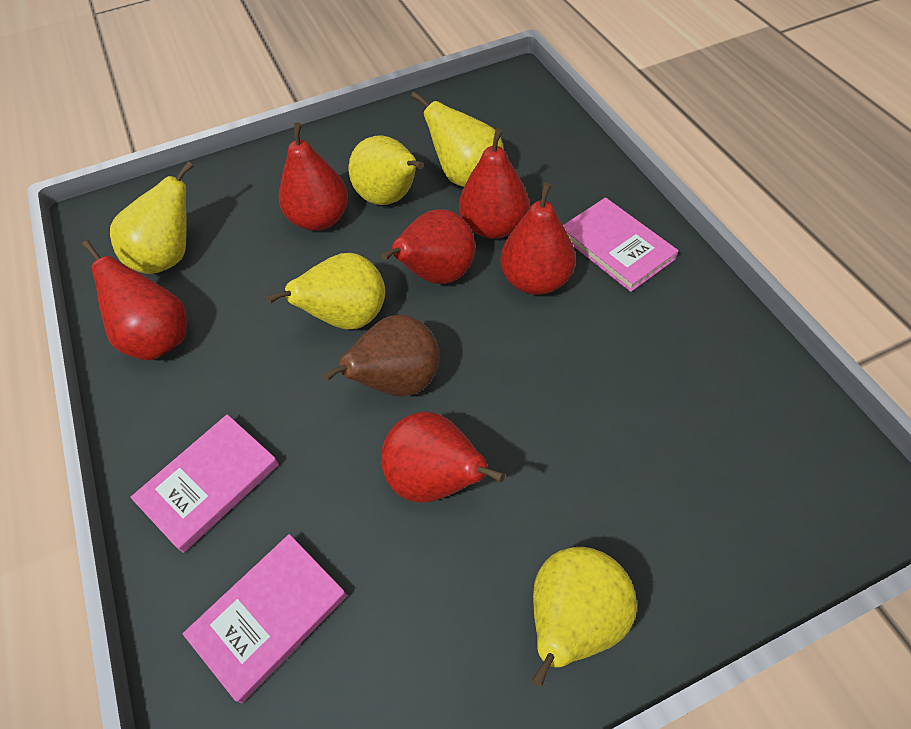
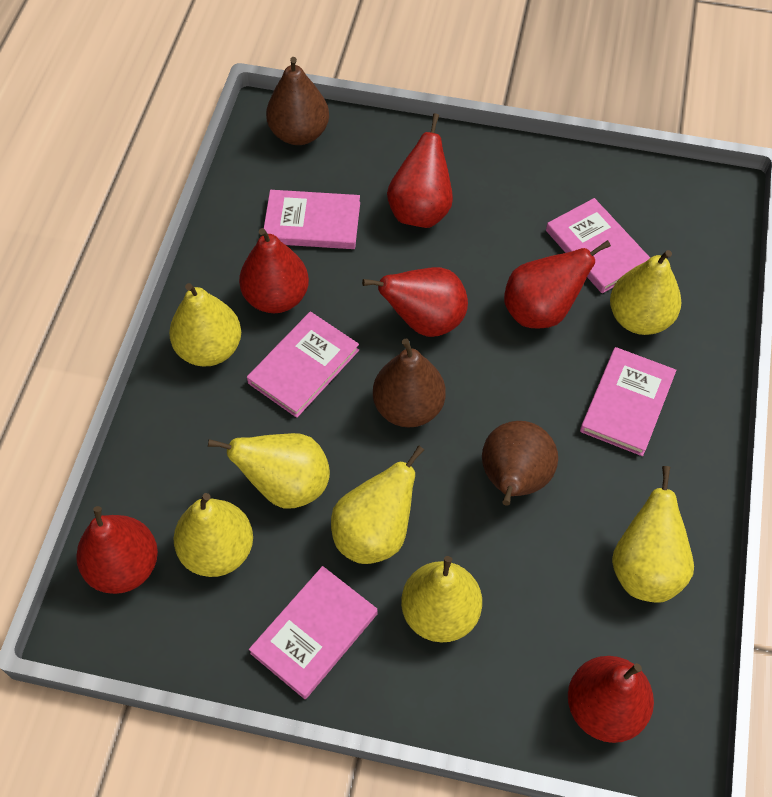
brown pear: [323,314,439,396] = 1 -> [266,57,329,145] [373,339,446,428] [482,421,558,506] = 3
pink book: [130,414,279,553] [182,534,347,703] [563,197,679,292] = 3 -> [247,312,359,418] [249,566,378,699] [264,190,360,249] [546,198,650,293] [580,347,676,456] = 5
yellow pear: [110,161,194,274] [267,253,385,329] [348,135,424,205] [411,92,504,187] [532,547,637,687] = 5 -> [169,283,241,366] [173,493,253,577] [208,433,330,508] [331,445,424,564] [401,556,482,642] [610,250,681,335] [612,466,694,603] = 7

